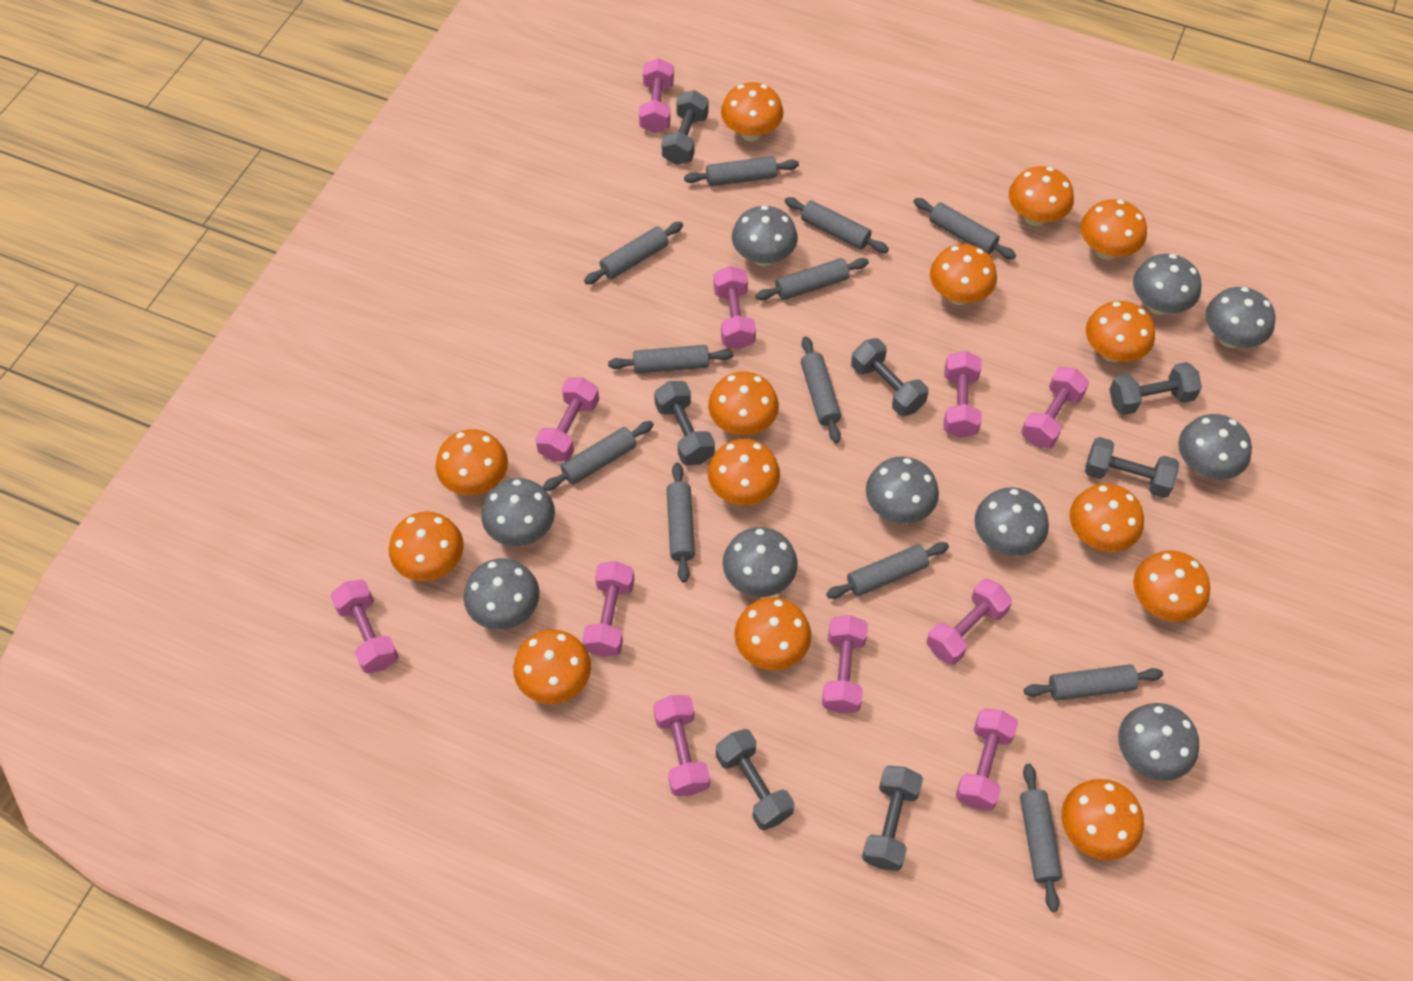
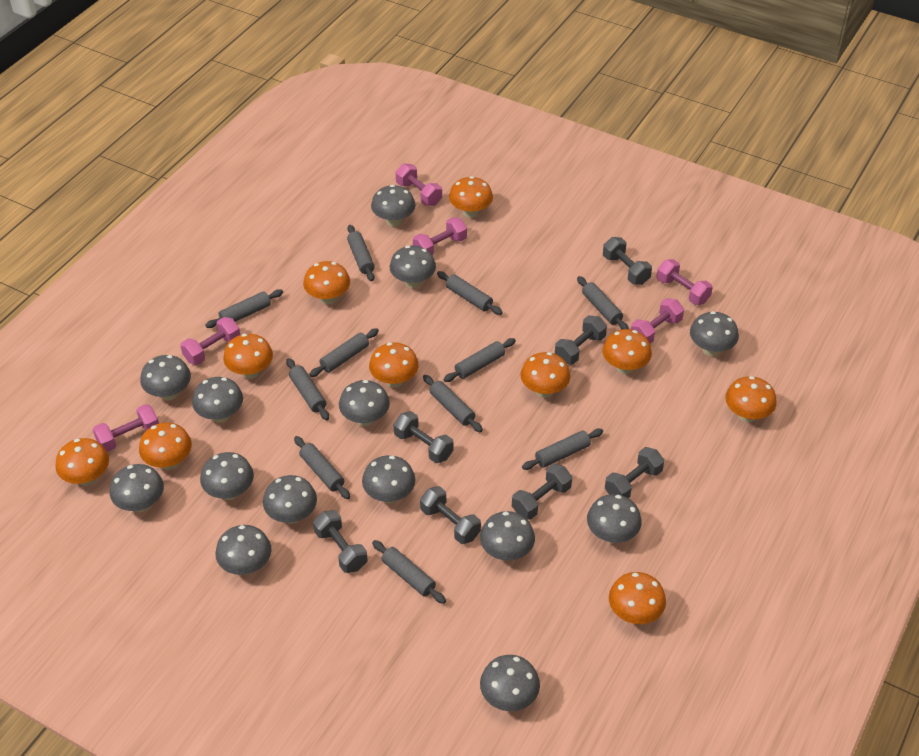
grey mushroom: [464,558,540,630] [481,478,555,546] [723,527,798,597] [732,205,798,266] [866,456,939,524] [975,487,1049,556] [1118,703,1199,781] [1133,254,1202,315] [1178,414,1252,480] [1205,287,1276,348] = 10 -> [110,464,164,512] [140,355,191,401] [192,377,243,423] [200,452,254,500] [216,525,271,575] [263,475,317,524] [339,380,390,426] [362,455,415,503] [371,185,415,227] [390,245,436,288] [480,511,535,561] [480,655,540,711] [587,494,642,543] [690,311,739,356] = 14
grey rolling pin: [543,421,654,491] [584,222,683,284] [608,345,734,374] [667,463,695,582] [684,156,799,186] [756,258,869,300] [784,197,889,253] [801,336,841,443] [826,542,949,599] [913,198,1016,259] [1020,764,1062,912] [1024,664,1163,701] = 12 -> [205,289,283,328] [286,358,329,420] [294,436,350,499] [309,328,379,377] [347,225,375,281] [372,540,446,604] [423,375,483,432] [437,271,503,315] [443,338,516,382] [522,428,603,470] [577,276,629,330] = 11
orange mushroom: [389,512,464,581] [436,429,508,495] [513,629,591,704] [708,372,779,435] [708,439,780,505] [721,82,783,141] [734,597,811,670] [930,244,997,305] [1009,166,1074,226] [1061,779,1144,860] [1070,484,1144,552] [1080,200,1147,260] [1086,301,1155,362] [1133,550,1210,622] = 14 -> [55,438,109,486] [139,423,192,470] [223,334,273,379] [303,261,350,304] [369,342,419,388] [449,176,493,218] [520,352,570,398] [602,329,652,374] [609,572,666,624] [725,376,777,422] = 10
pink dumbbell: [330,579,399,674] [535,377,599,462] [582,561,635,657] [639,58,674,133] [653,695,710,796] [714,266,756,349] [822,615,868,714] [927,579,1012,665] [944,351,981,438] [956,708,1018,811] [1021,367,1089,448] = 11 -> [93,404,159,452] [180,317,240,365] [396,164,442,206] [413,217,467,255] [631,298,684,344] [657,259,713,305] = 6

